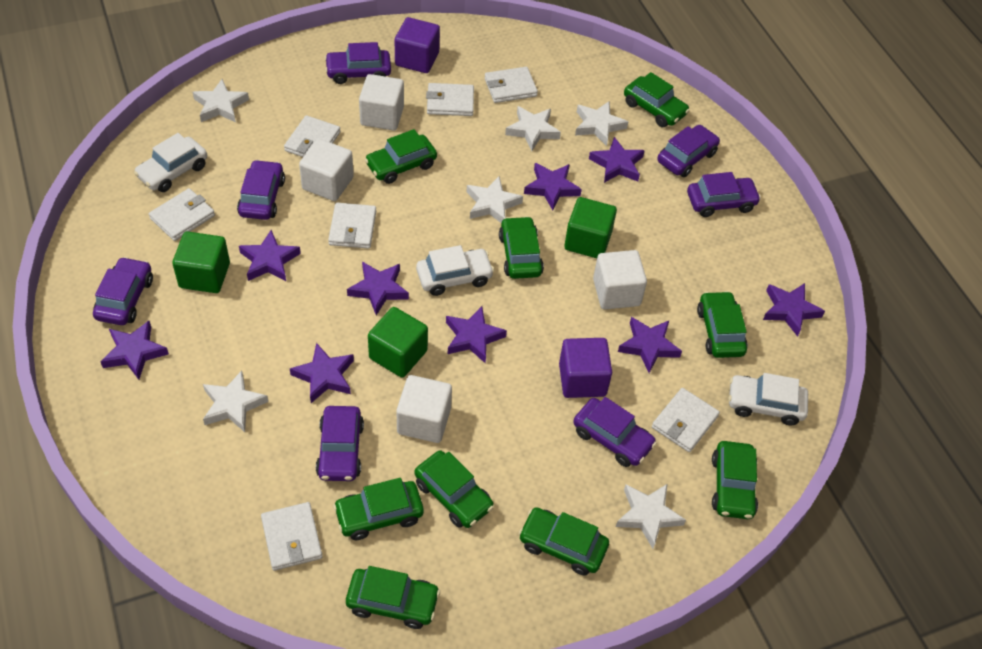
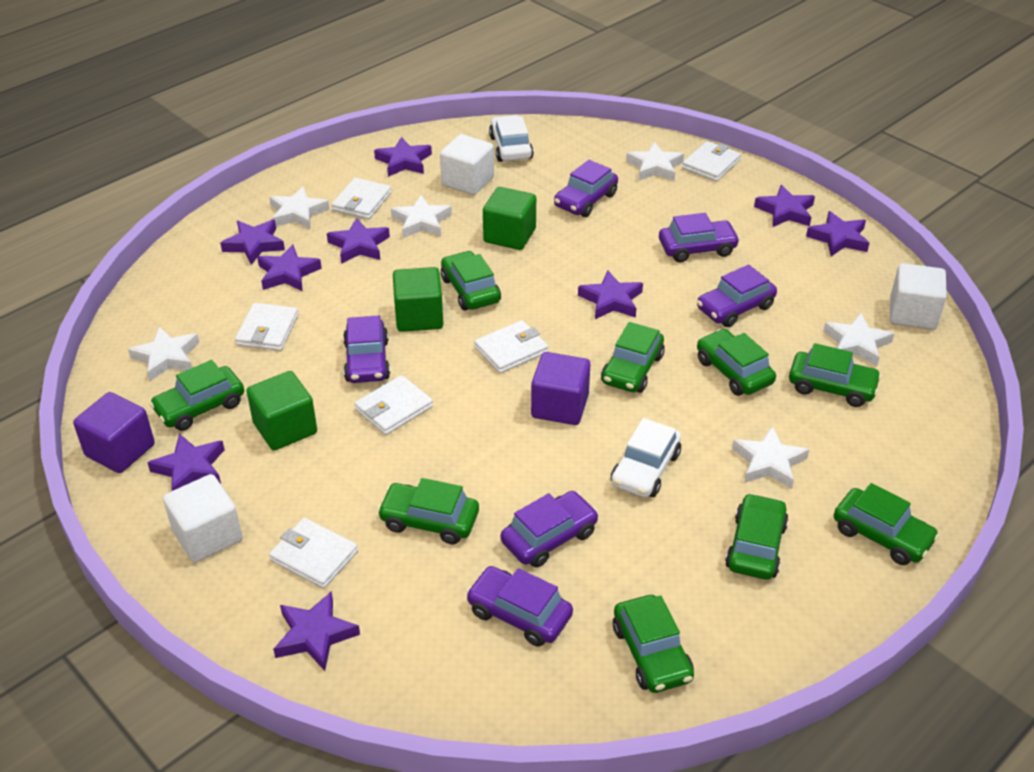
purple car: [93,257,153,325] [237,160,285,220] [316,406,364,481] [325,42,391,84] [573,397,657,467] [657,125,720,177] [687,172,761,217] = 7 -> [343,316,390,383] [466,566,573,647] [501,491,599,568] [554,160,618,217] [659,213,740,262] [697,264,777,327] = 6
white car: [134,133,207,192] [416,245,494,296] [728,373,808,426] = 3 -> [489,115,534,162] [611,418,681,498] = 2
white cube: [299,139,354,201] [359,74,404,131] [396,375,452,443] [593,250,647,309] = 4 -> [163,474,243,563] [440,134,494,195] [890,263,947,330] = 3
white wallet: [149,188,215,241] [261,502,323,571] [284,115,341,157] [328,203,376,249] [426,83,474,116] [484,67,538,103] [652,388,720,452] = 7 -> [235,303,298,351] [269,518,358,589] [332,178,392,219] [354,375,433,435] [474,320,548,373] [682,141,741,182] = 6

